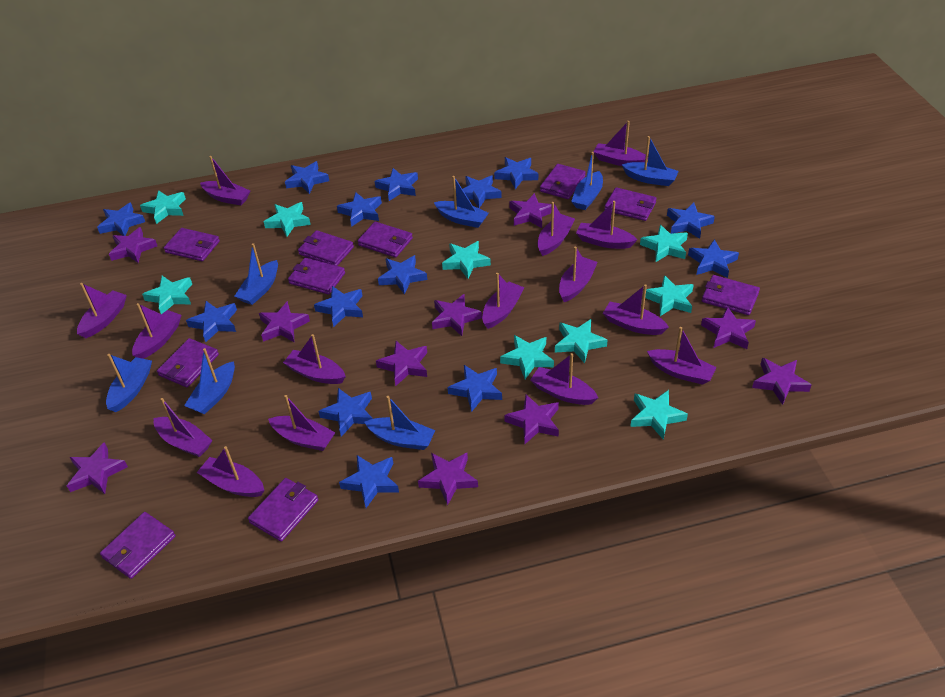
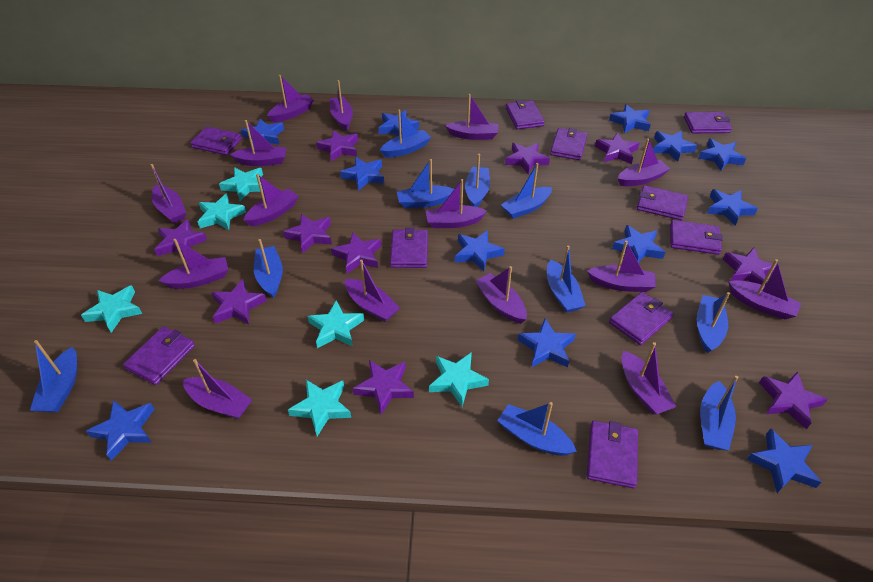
blue boat: [106,354,152,412] [184,348,235,414] [234,243,278,305] [364,396,435,450] [434,176,489,228] [571,152,603,210] [622,136,679,186] = 7 -> [30,340,77,412] [254,239,283,298] [380,110,431,157] [397,159,454,208] [465,154,490,207] [497,402,577,456] [501,163,552,219] [547,246,586,313] [697,292,730,353] [700,376,739,450] = 10
blue star: [97,203,145,236] [186,301,237,342] [285,161,329,194] [314,286,363,327] [318,388,373,437] [337,192,382,227] [339,455,399,508] [375,168,418,201] [378,255,427,295] [447,365,502,412] [463,175,502,208] [494,157,538,189] [667,203,715,239] [688,239,739,278] = 14 -> [86,400,154,461] [241,119,284,147] [340,157,384,191] [379,110,419,136] [455,230,505,272] [518,319,576,368] [609,104,651,133] [612,225,665,263] [653,131,697,162] [698,139,746,171] [707,189,758,225] [747,428,822,493] = 12
turquoise star: [140,190,186,224] [142,276,192,314] [264,202,311,237] [442,241,491,279] [500,335,554,379] [555,319,607,363] [630,390,688,440] [640,225,688,262] [645,275,694,316] = 9 -> [81,285,142,333] [198,193,246,230] [219,167,263,201] [288,380,351,436] [307,300,364,348] [429,352,489,407] = 6

